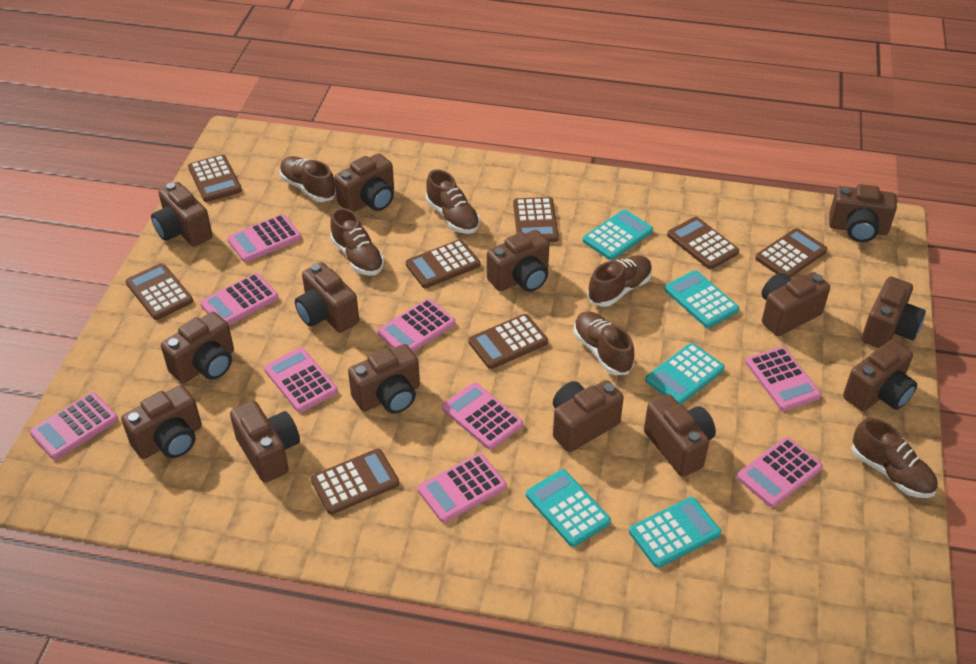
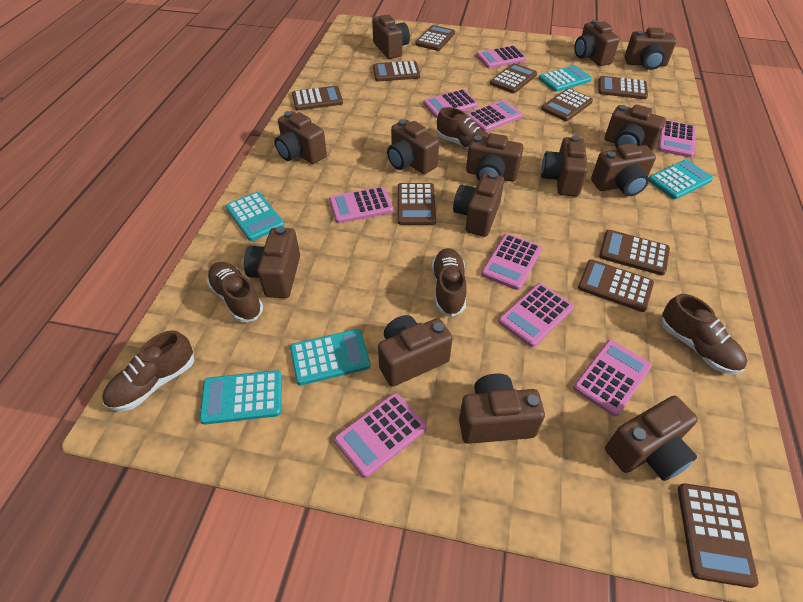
brown calculator: [126,263,193,320] [188,155,242,202] [311,449,399,514] [406,239,480,288] [468,314,548,369] [513,197,559,242] [667,217,739,269] [755,228,827,278] = 8 -> [292,86,343,111] [373,61,420,82] [398,183,436,225] [415,25,455,51] [490,63,537,93] [541,88,593,121] [578,259,654,312] [599,76,648,99] [599,230,670,275] [678,483,759,588] = 10
brown shoe: [279,156,336,202] [330,208,384,276] [426,170,480,234] [574,311,634,375] [587,255,652,307] [852,418,938,498] = 6 -> [102,330,194,411] [207,262,263,323] [432,248,467,317] [437,107,489,150] [661,294,747,375] = 5

